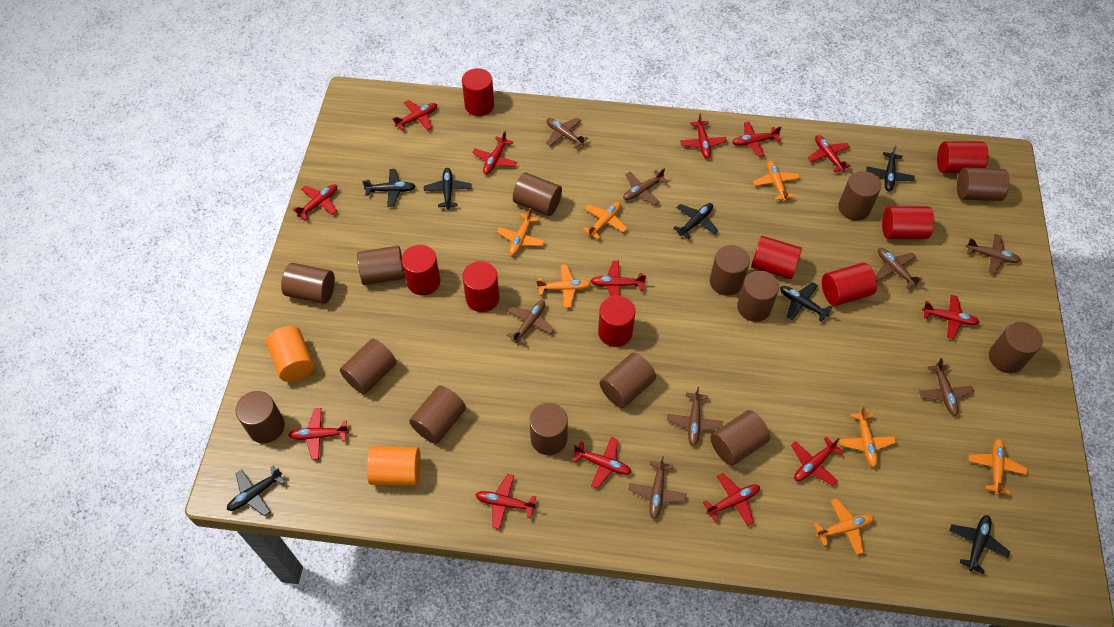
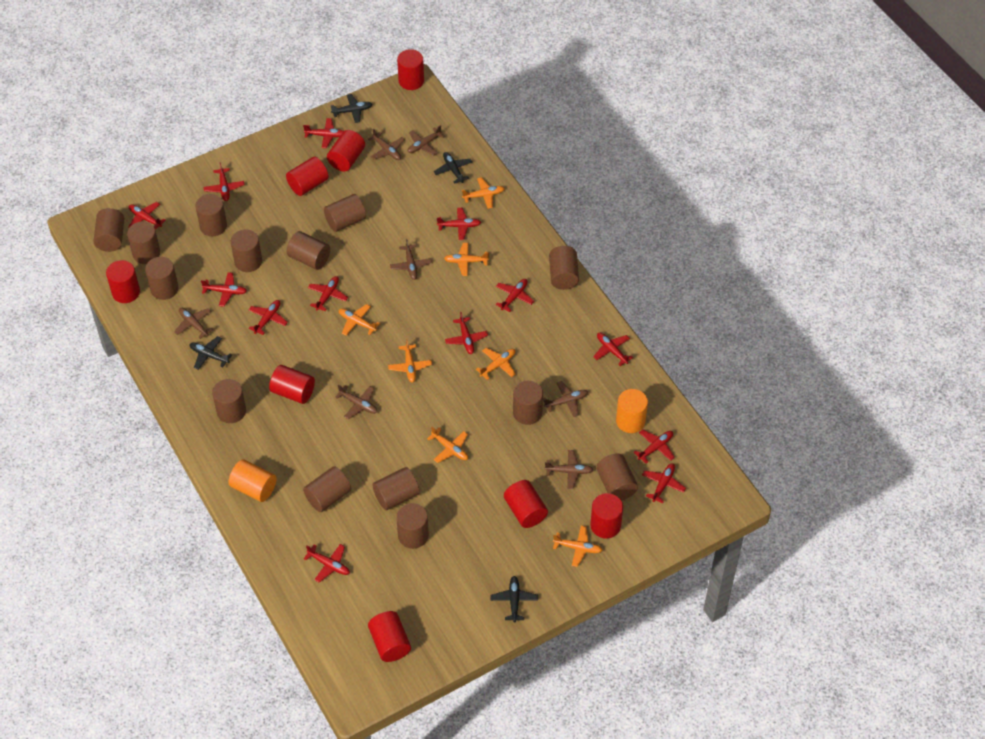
black plane: [227,465,285,516] [362,169,416,207] [424,168,472,209] [673,203,718,239] [780,282,832,322] [866,146,915,191] [949,515,1010,574] = 7 -> [189,336,232,370] [331,94,373,123] [434,152,472,183] [491,576,538,622] = 4
brown plane: [507,300,554,345] [546,118,588,149] [623,168,668,205] [629,456,687,519] [667,387,723,446] [875,248,923,289] [919,358,974,416] [966,234,1021,275] = 8 -> [174,308,214,339] [335,385,378,419] [368,129,404,160] [390,239,432,280] [407,125,445,155] [543,381,588,417] [545,450,594,489] = 7

